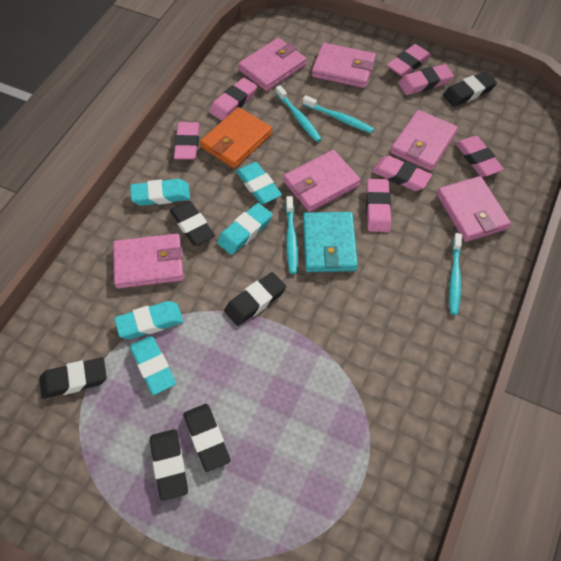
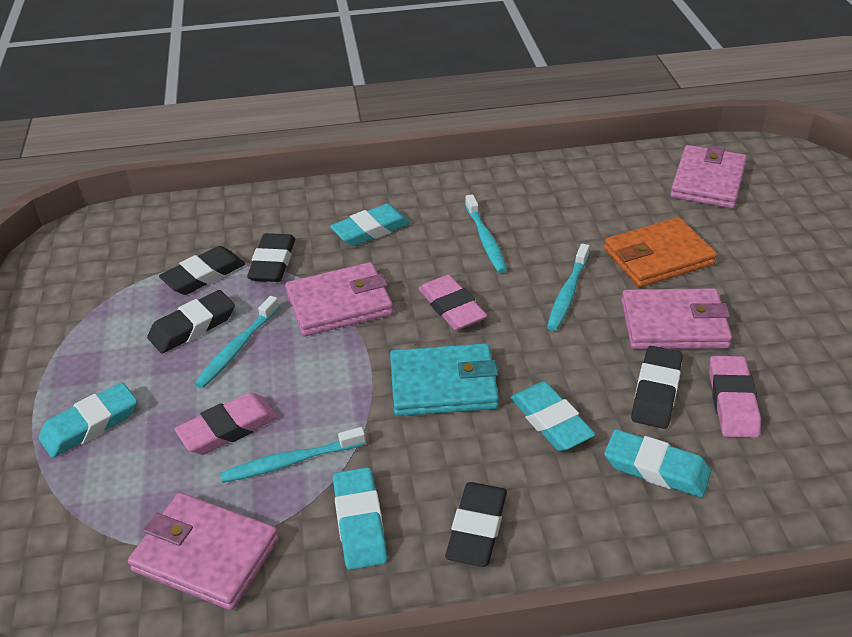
black eraser: [40,357,107,399] [150,429,188,501] [170,201,215,246] [183,404,231,472] [224,272,286,326] [443,71,497,107] = 6 -> [147,290,235,353] [159,246,245,295] [247,233,295,282] [445,482,507,567] [631,346,683,429] = 5
pink eraser: [174,122,200,160] [209,78,257,121] [366,179,391,232] [372,155,432,191] [387,44,431,77] [399,64,454,95] [455,136,504,177] = 7 -> [175,392,278,455] [419,275,487,330] [709,356,761,438] = 3
pink wallet: [113,234,184,289] [238,38,307,91] [283,150,361,212] [312,43,376,88] [390,110,458,171] [437,176,511,242] = 6 -> [128,493,279,611] [285,262,393,336] [621,288,732,349] [670,145,747,209] = 4

